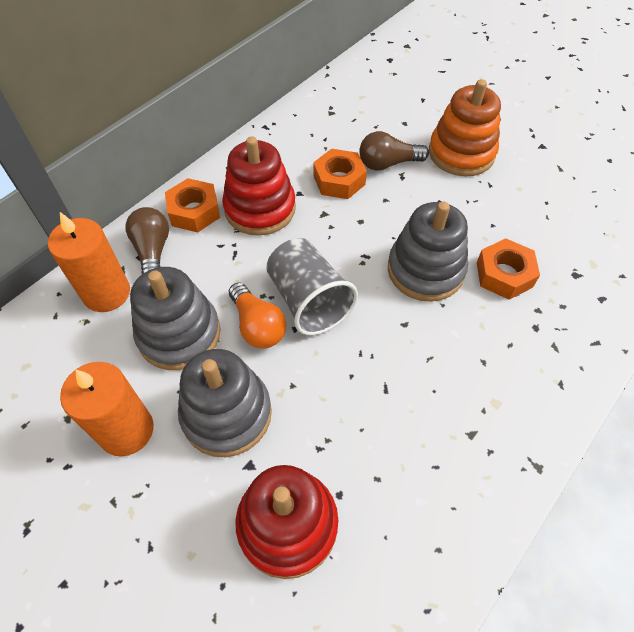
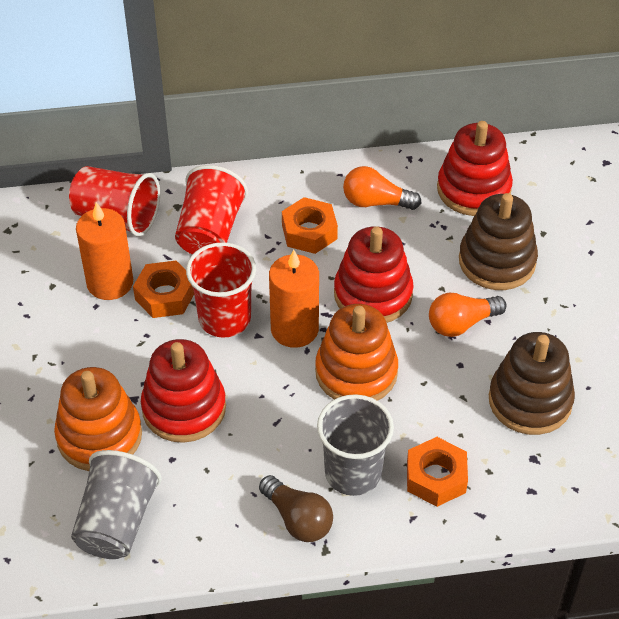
brown light bulb: [126,207,169,274] [359,131,429,171] = 2 -> [259,475,333,542] = 1
brown stacking toy: none = 0 -> [459,193,538,290] [489,332,575,435] = 2
grey cup: [266,238,358,335] = 1 -> [71,450,162,559] [317,394,394,496] = 2
grey stacking toy: [130,267,221,370] [178,349,272,457] [388,202,468,302] = 3 -> none = 0
orange light bulb: [229,282,286,349] = 1 -> [343,166,421,210] [429,293,507,337] = 2
orange stacking toy: [429,79,501,176] = 1 -> [54,367,142,471] [315,304,398,401] = 2
red cup: none = 0 -> [69,166,160,237] [175,165,248,255] [186,242,256,338] = 3
red stacking toy: [222,136,296,236] [235,465,338,579] = 2 -> [141,339,226,443] [334,226,414,323] [437,121,513,216] = 3

